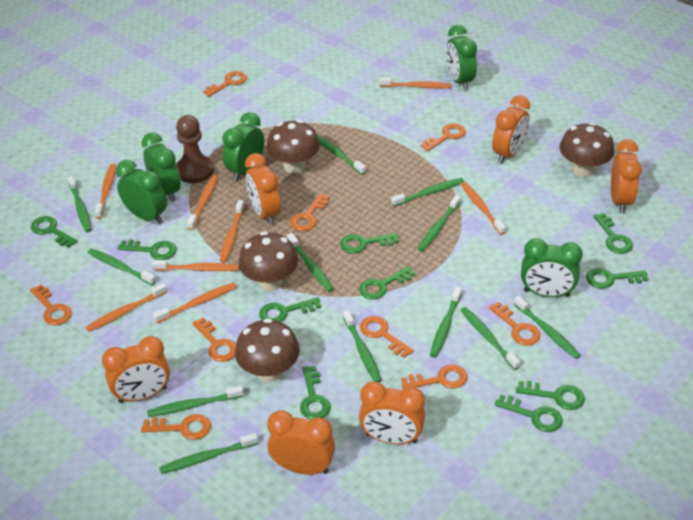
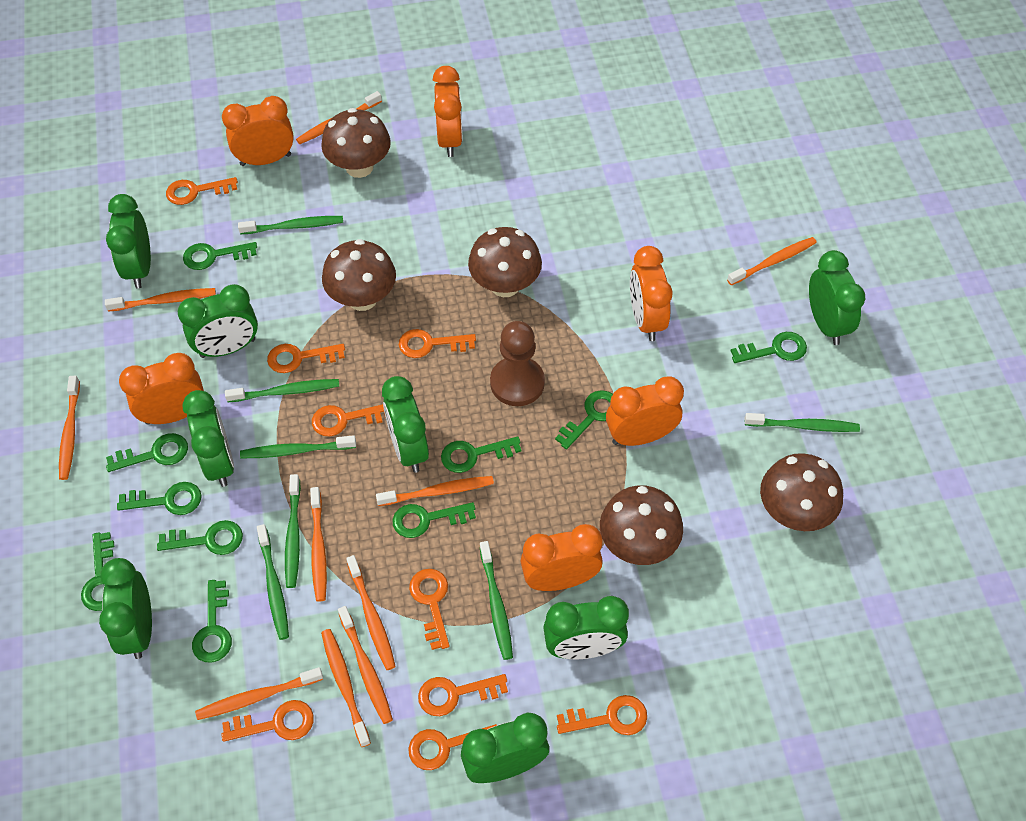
brown mushroom: [235,318,300,382] [238,231,298,291] [267,120,320,174] [559,122,614,177] = 4 -> [321,108,391,178] [322,239,396,311] [468,227,542,297] [600,485,683,565] [760,453,843,531] = 5
green clock: [116,160,167,224] [142,133,181,202] [223,112,264,181] [446,25,477,90] [521,238,583,297] = 5 -> [99,558,152,659] [106,194,151,288] [178,284,258,358] [182,390,234,487] [382,376,429,473] [461,713,549,783] [543,596,629,659] [809,250,865,345] = 8
green toothbrush: [68,176,92,232] [88,249,156,285] [147,386,244,417] [159,433,258,474] [287,233,334,292] [317,135,366,175] [343,310,382,382] [391,178,464,206] [418,195,461,251] [430,286,462,358] [461,307,520,370] [514,296,581,359] = 12 -> [225,379,339,402] [238,216,343,234] [240,435,356,458] [257,524,289,640] [285,474,301,588] [480,541,513,660] [745,413,860,432] = 7
orange toothbrush: [86,283,167,332] [95,164,116,219] [152,260,239,271] [154,282,236,323] [187,175,218,230] [220,200,245,263] [379,77,451,88] [461,182,506,235] = 8 -> [59,375,80,480] [105,288,216,312] [195,667,323,720] [296,91,382,144] [310,487,327,602] [321,629,371,747] [338,606,393,724] [346,555,396,670] [376,476,494,506] [727,237,817,286] = 10

